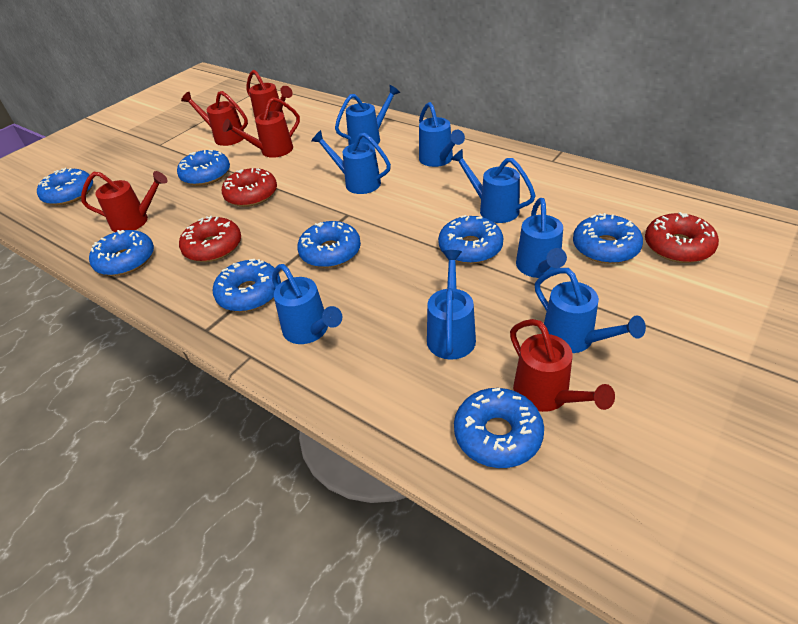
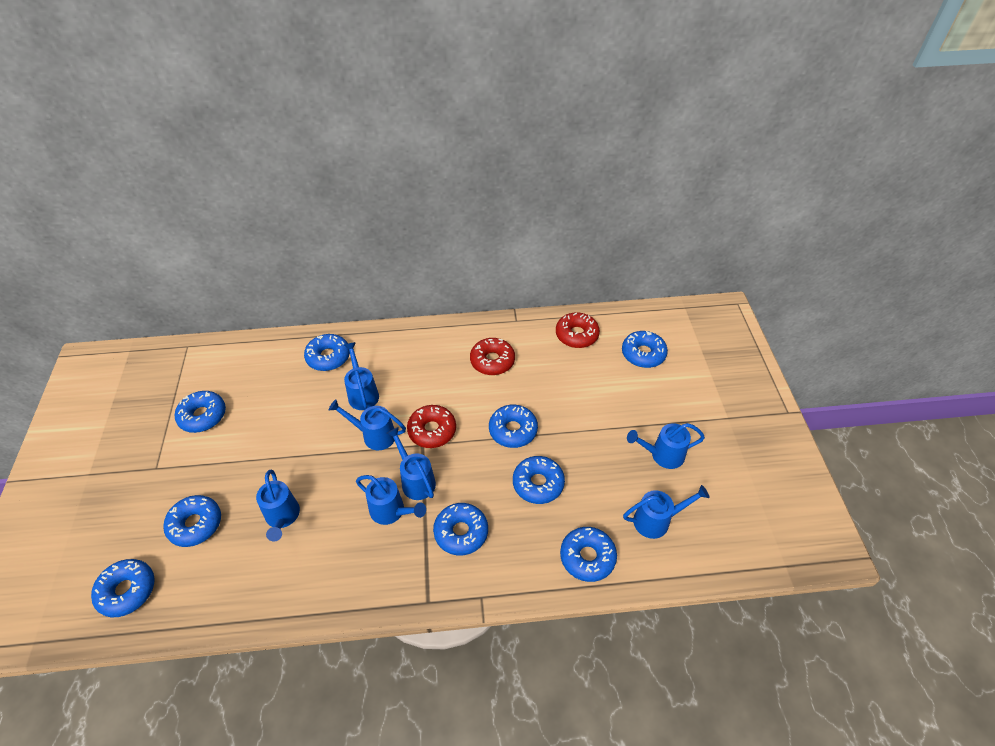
blue donut: [37,168,93,205] [89,230,154,276] [177,150,230,186] [213,259,281,312] [297,221,361,268] [438,215,503,264] [454,388,544,468] [573,213,643,264] = 8 -> [91,559,155,617] [163,495,221,547] [175,391,226,433] [304,334,350,371] [433,503,488,555] [489,405,538,448] [513,456,565,504] [560,527,617,582] [622,331,668,368] = 9
blue watering can: [272,264,342,344] [311,130,391,194] [335,85,400,145] [419,102,465,167] [427,250,476,360] [450,149,536,223] [516,198,567,278] [535,268,646,353] = 8 -> [256,470,300,541] [329,399,406,450] [344,342,379,410] [356,475,426,525] [386,427,436,500] [623,485,710,539] [627,423,705,469] = 7
red watering can: [81,171,168,232] [181,91,248,146] [223,97,300,158] [247,70,293,118] [510,319,615,412] = 5 -> none = 0

